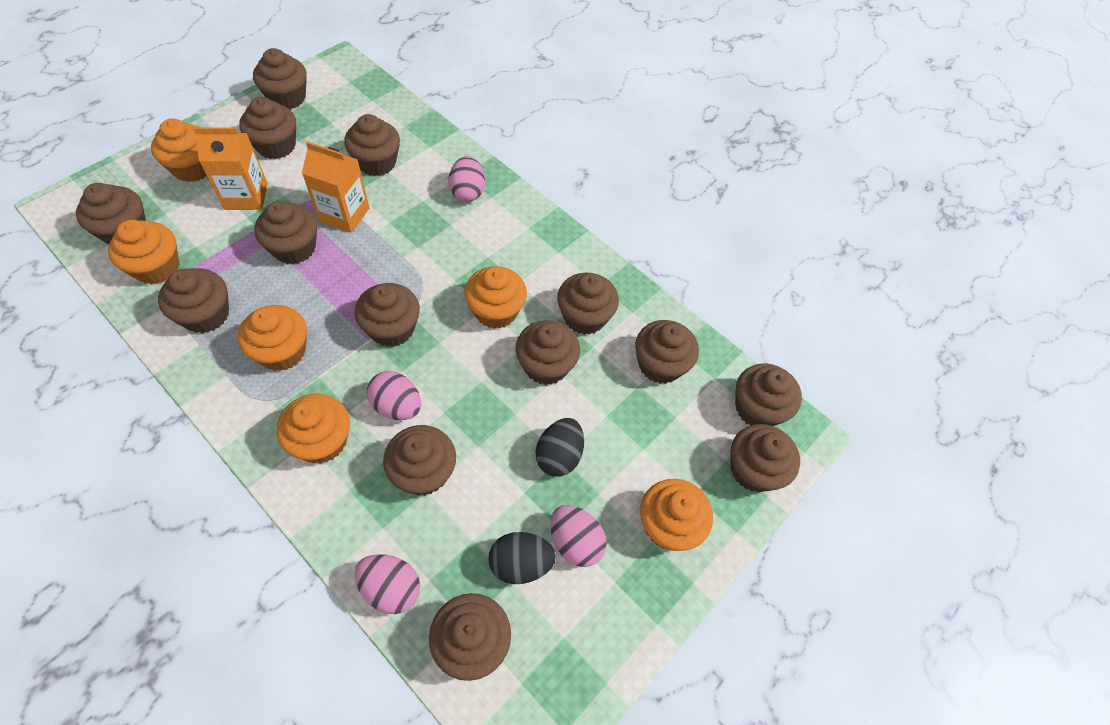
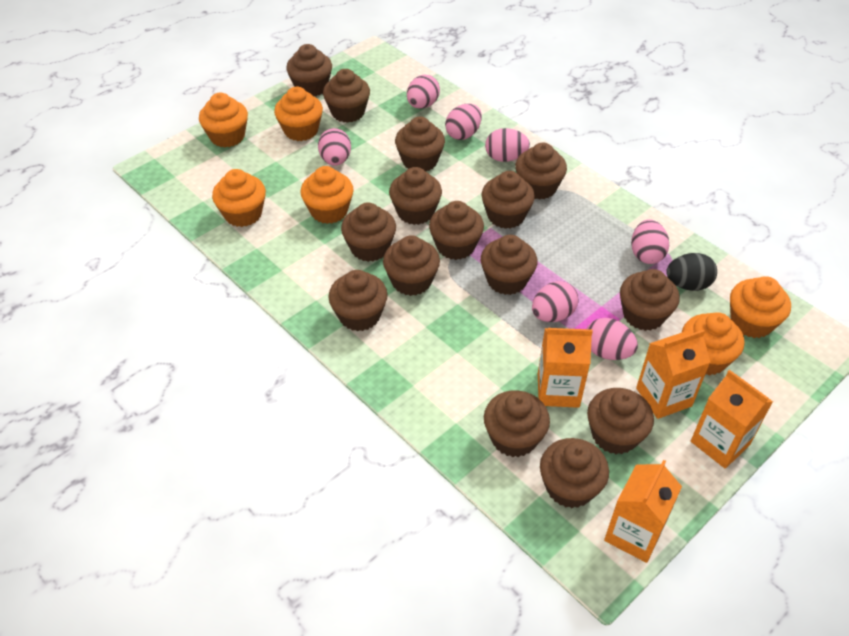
black egg: [489,532,556,584] [536,418,584,477] = 2 -> [666,253,717,291] = 1
brown cupcake: [76,183,146,245] [158,268,229,333] [239,97,296,159] [253,48,307,109] [254,201,317,264] [344,114,400,176] [355,283,420,347] [383,425,456,496] [429,593,511,681] [515,320,580,385] [557,273,619,335] [635,320,699,384] [730,424,800,492] [735,363,802,426] = 14 -> [286,44,332,96] [323,69,370,123] [328,270,388,331] [341,202,396,262] [383,235,440,296] [389,167,442,225] [395,117,445,172] [429,201,484,260] [481,171,535,229] [481,235,538,295] [484,390,550,457] [515,143,567,200] [540,438,609,508] [587,388,654,454] [620,269,680,331] = 15
orange carton: [193,127,268,210] [302,141,370,233] = 2 -> [538,328,593,408] [604,460,682,563] [636,330,711,419] [691,370,773,469] = 4
pink egg: [354,554,420,614] [367,371,421,420] [448,156,485,202] [550,505,607,567] = 4 -> [318,128,351,166] [407,75,440,109] [445,104,482,140] [485,128,530,162] [532,281,578,322] [586,318,638,360] [631,219,669,264] = 7

